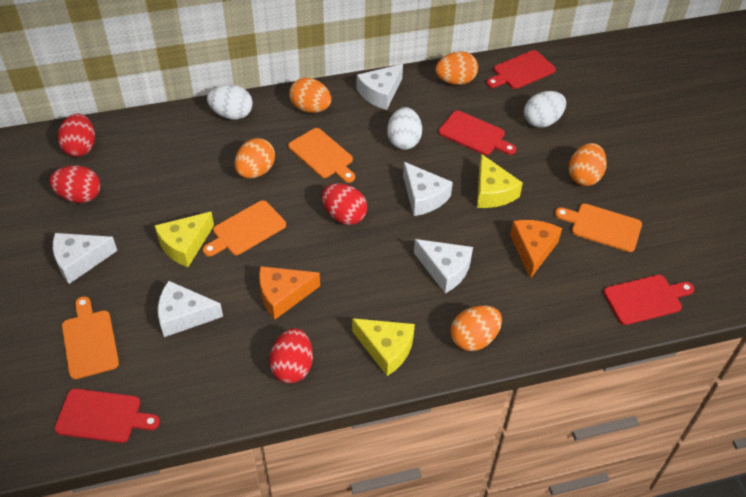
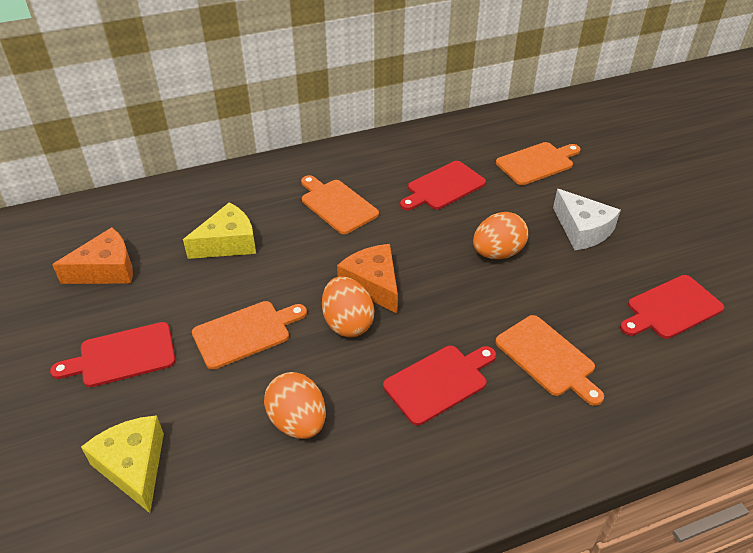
orange egg: [235,138,275,178] [289,77,331,113] [435,51,478,85] [450,305,502,351] [569,143,607,186] = 5 -> [264,372,326,439] [322,276,374,337] [473,212,528,259] = 3
red egg: [49,165,101,203] [58,113,95,157] [269,328,313,383] [322,183,367,225] = 4 -> none = 0
white cheese: [53,233,117,284] [158,281,223,337] [357,64,403,110] [403,162,453,216] [414,239,473,293] = 5 -> [553,189,621,250] = 1
white egg: [207,85,253,120] [387,107,422,150] [524,91,566,128] = 3 -> none = 0
yellow cheese: [154,212,214,267] [352,318,415,376] [477,154,523,208] = 3 -> [81,415,164,513] [183,202,256,259] = 2

